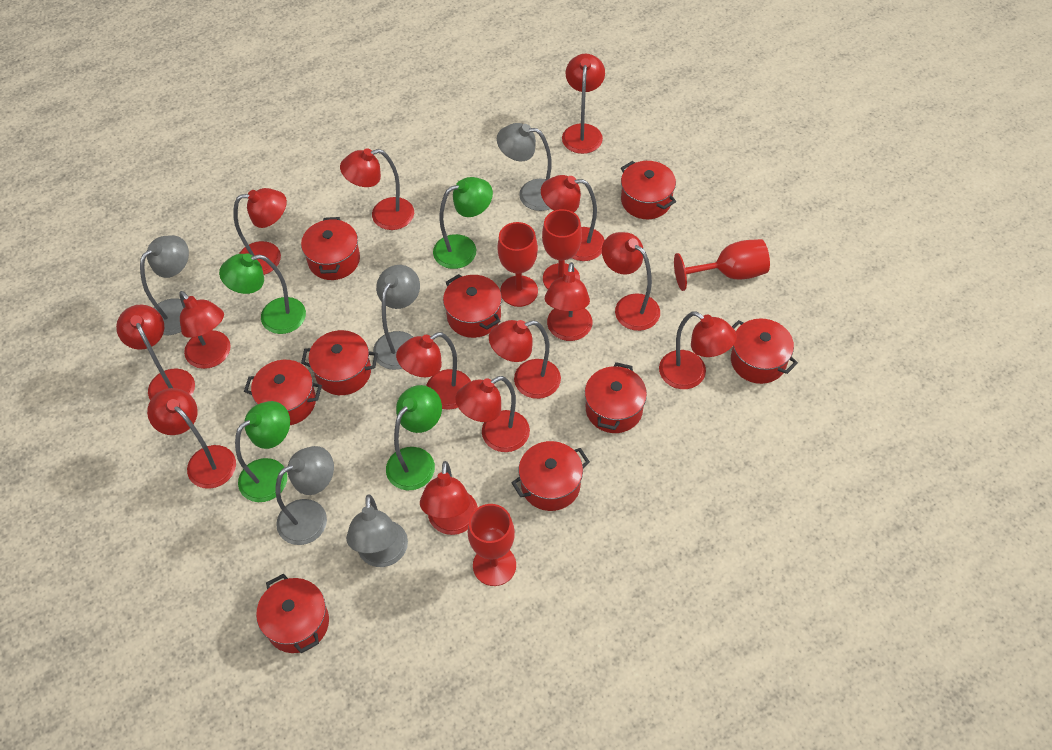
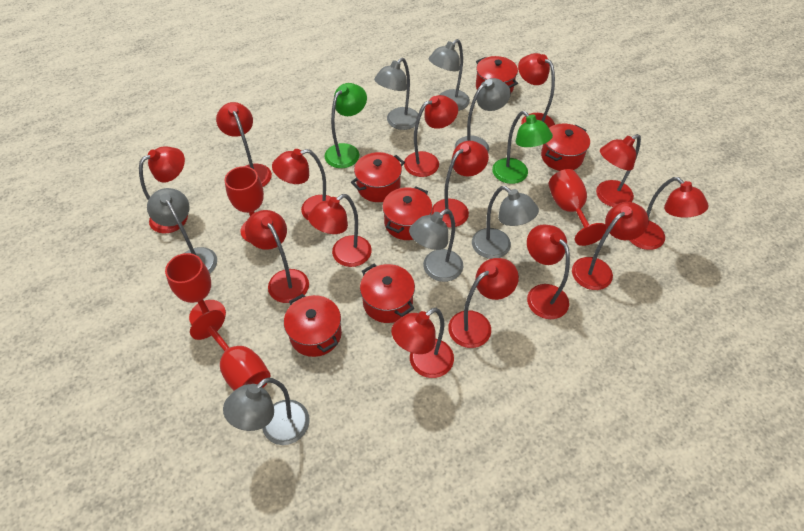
green lamp: [219,253,306,334] [235,401,290,502] [386,385,442,491] [433,177,493,269] = 4 -> [325,83,367,168] [492,111,553,184] = 2
grey lamp: [140,235,189,335] [276,446,334,545] [346,495,408,567] [373,265,420,370] [497,123,552,211] = 5 -> [147,188,217,274] [223,377,310,445] [374,57,418,130] [409,209,463,282] [429,39,470,111] [455,78,511,152] [472,186,539,259] = 7
red pot: [244,360,322,425] [256,574,329,653] [301,217,360,280] [301,330,378,395] [443,274,502,338] [512,441,590,511] [585,362,647,433] [621,161,676,219] [731,319,798,384] = 9 -> [284,294,342,357] [351,152,405,202] [360,264,415,323] [382,187,432,240] [476,56,518,93] [541,124,590,171] = 6

